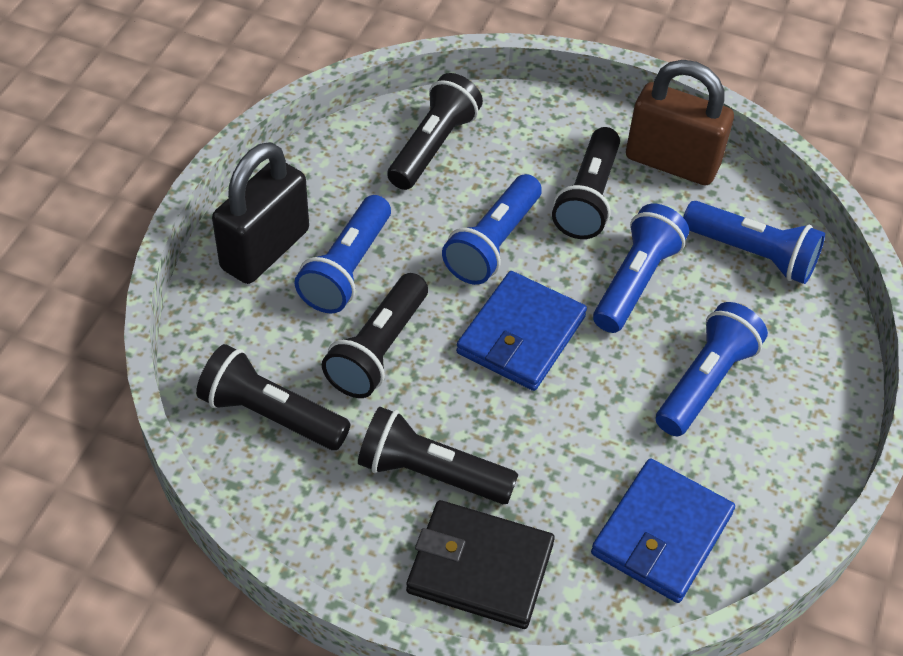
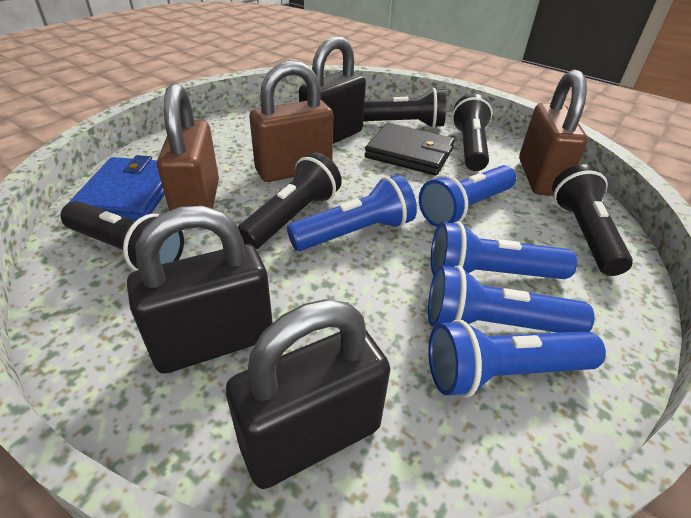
black padlock: [212,142,309,284] = 1 -> [127,206,273,374] [226,299,390,489] [299,36,366,144] = 3
blue wallet: [456,271,587,391] [591,458,735,603] = 2 -> [68,155,165,221] = 1
brown padlock: [626,60,734,185] = 1 -> [157,83,219,211] [249,60,333,182] [519,70,588,196] = 3

